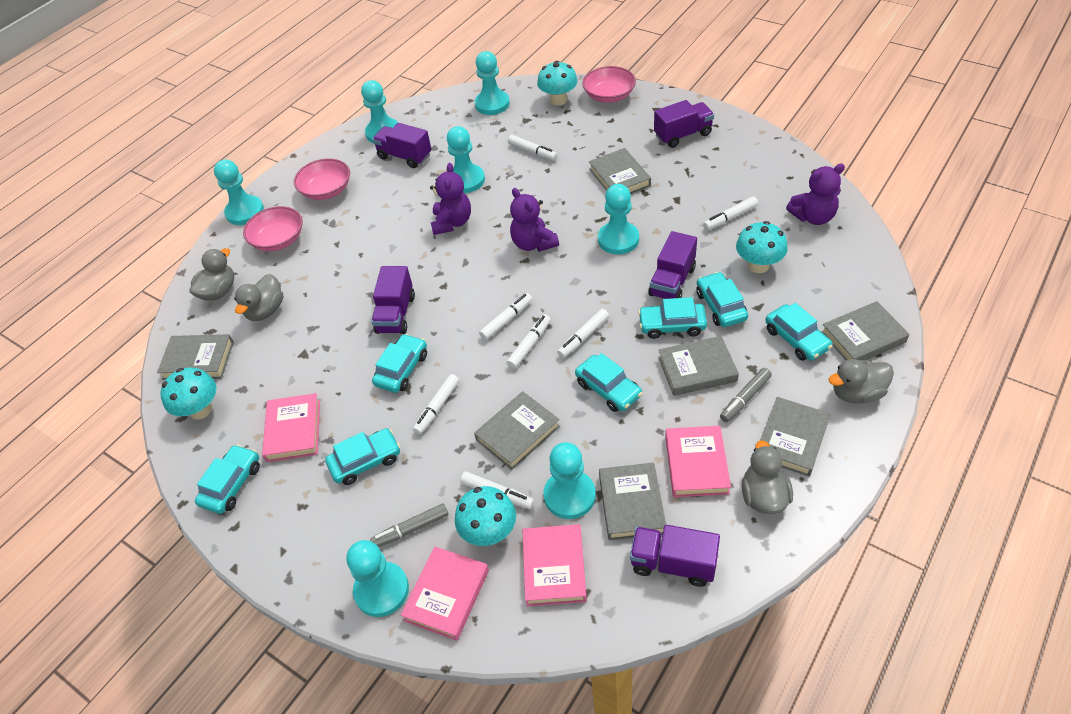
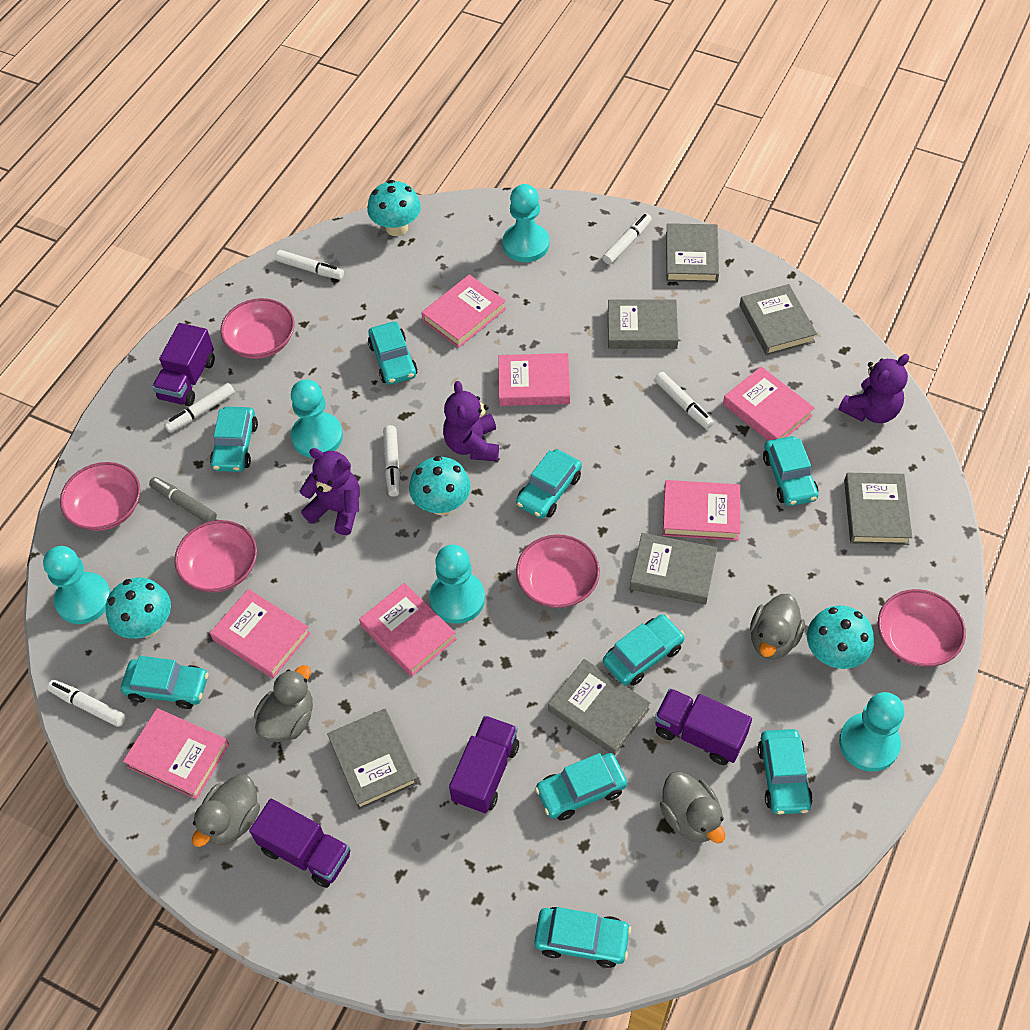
grey marker: [370,503,448,547] [720,368,772,422] = 2 -> [149,477,217,522] = 1
pink book: [262,393,320,462] [401,547,489,641] [522,524,587,606] [665,426,731,497] = 4 -> [123,708,229,799] [210,589,311,678] [359,583,456,677] [421,274,506,348] [498,353,570,406] [663,480,740,541] [723,366,815,441] = 7
pink bowl: [243,206,303,251] [294,158,350,200] [582,66,636,103] = 3 -> [60,462,140,531] [175,520,257,592] [220,298,295,359] [516,534,600,608] [878,589,966,667] = 5
purple truck: [371,266,415,334] [372,123,432,168] [630,525,720,587] [648,231,697,299] [654,100,714,148] = 5 -> [152,323,215,406] [249,799,350,888] [449,715,519,813] [654,688,752,765] = 4
turquoise car: [195,444,260,514] [325,428,400,485] [372,334,427,393] [575,353,642,412] [638,297,707,339] [696,272,748,327] [765,303,833,361] = 7 -> [121,656,208,709] [210,407,258,472] [368,322,418,385] [516,449,582,519] [534,907,631,968] [535,753,627,820] [603,614,685,686] [757,729,813,815] [763,436,818,506] = 9
turquoise pawn: [214,159,264,225] [346,540,409,617] [361,80,399,143] [447,126,485,193] [474,51,510,115] [544,442,596,519] [598,184,639,254] = 7 -> [43,546,111,624] [291,379,343,458] [429,545,485,624] [502,184,549,262] [839,692,904,772] = 5
white marker: [413,374,459,435] [460,472,534,509] [479,293,532,340] [507,315,551,369] [508,135,558,161] [557,309,609,358] [703,197,758,230] = 7 -> [47,680,126,727] [164,383,235,433] [276,250,344,280] [383,425,400,497] [602,213,652,265] [655,372,714,429] = 6

